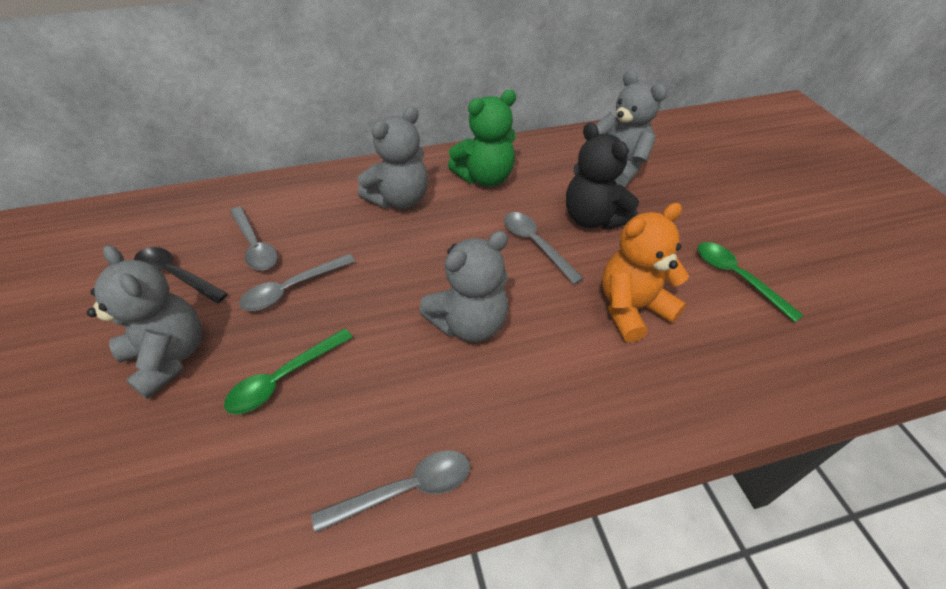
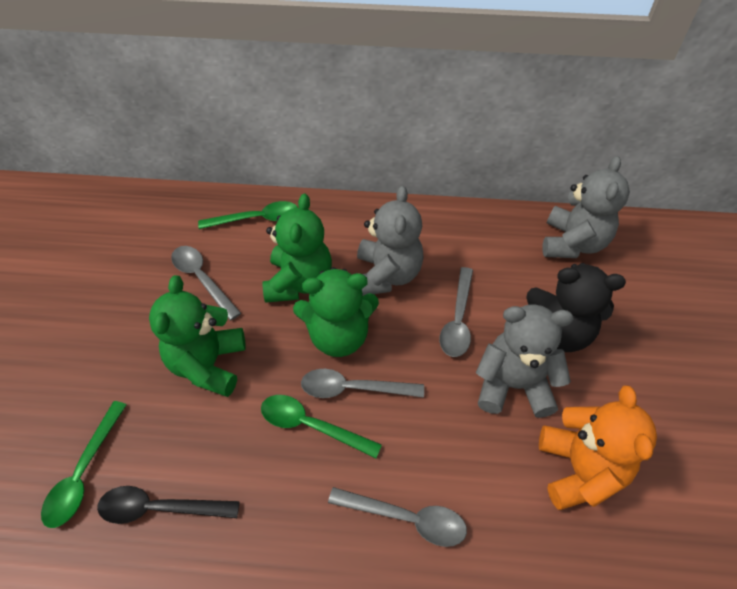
green spoon: [224,328,353,414] [698,242,804,322] = 2 -> [41,401,127,528] [198,201,298,229] [261,395,382,458] = 3
green teddy bear: [448,90,516,186] = 1 -> [149,275,246,397] [262,193,332,303] [293,267,379,357] = 3
grey teddy bear: [87,245,202,399] [358,107,428,209] [419,231,508,342] [595,71,667,187] = 4 -> [357,186,424,296] [476,304,573,418] [542,156,630,258] = 3

